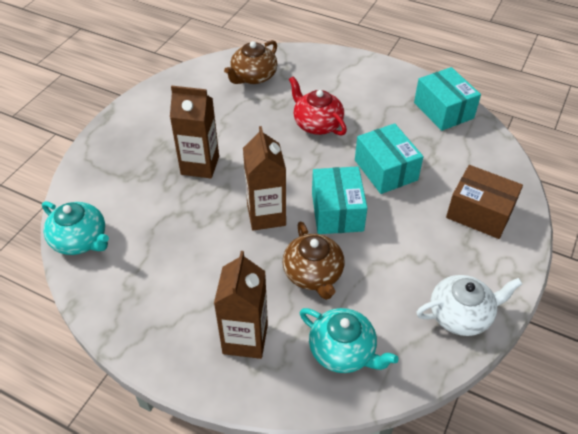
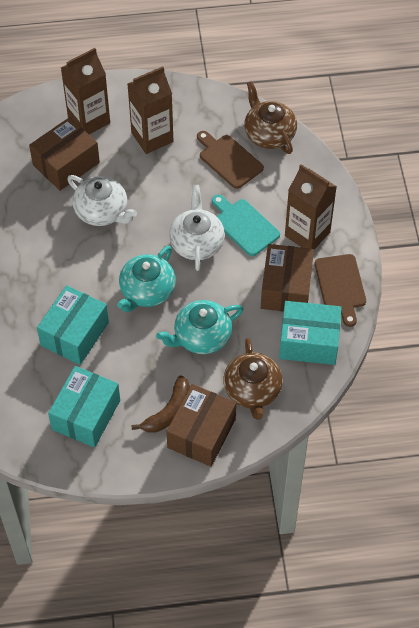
brown banana: none = 0 -> [131,375,190,433] = 1
brown box: [446,165,523,239] = 1 -> [29,117,100,191] [166,384,236,467] [261,244,314,312] = 3
brown cutting board: none = 0 -> [197,131,264,189] [315,254,366,327] = 2
red teapot: [289,76,347,136] = 1 -> none = 0
turquoise cutting board: none = 0 -> [212,194,280,256] = 1
white teapot: [416,275,522,336] = 1 -> [67,175,137,226] [169,185,225,271] = 2

